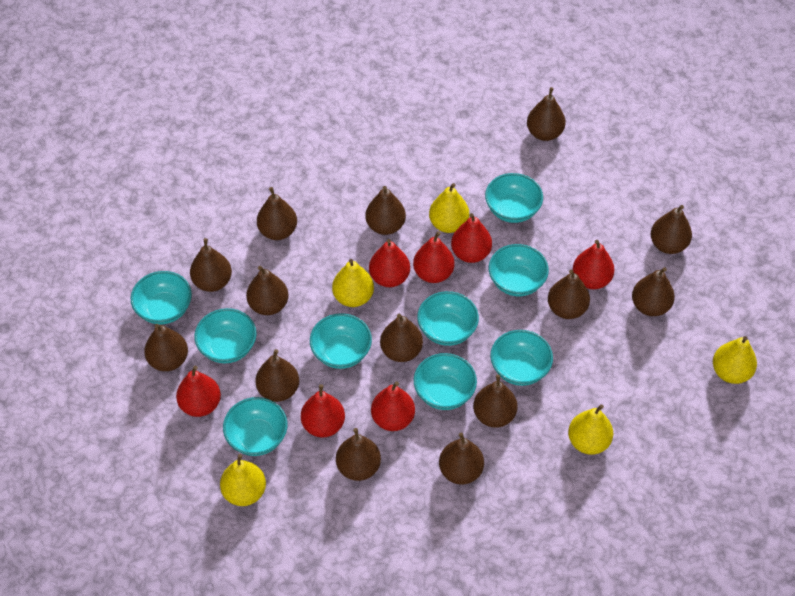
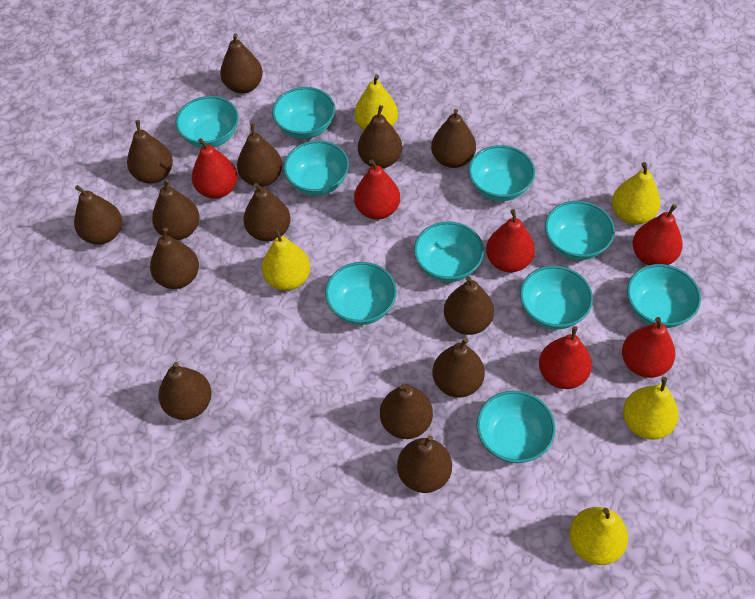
red pear: [176,366,221,417] [301,384,345,437] [369,239,410,287] [371,381,415,431] [413,231,455,283] [451,213,492,263] [573,240,615,289] = 7 -> [192,138,238,199] [354,159,400,220] [486,209,535,272] [539,326,592,389] [622,317,675,378] [632,204,683,265] = 6
turquoise bowl: [131,271,192,324] [194,308,257,363] [223,397,288,456] [310,313,372,369] [414,353,477,410] [417,291,479,346] [485,173,543,223] [489,244,549,296] [490,330,553,386] = 9 -> [175,96,239,148] [272,87,335,139] [283,140,349,196] [325,262,397,325] [414,221,484,282] [468,145,535,201] [476,391,555,463] [520,266,593,330] [545,201,615,260] [627,264,701,328] = 10

